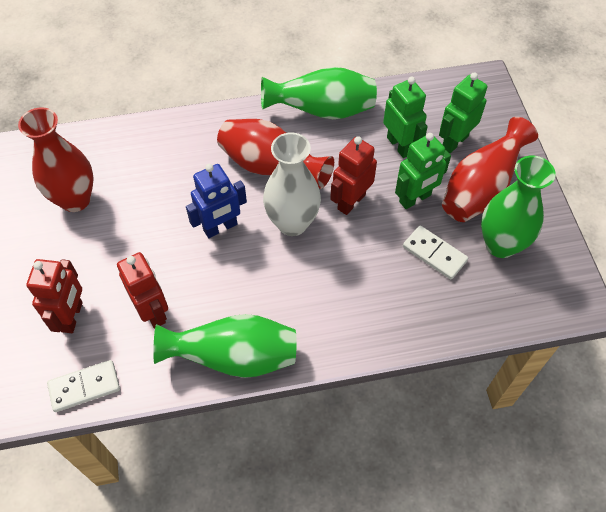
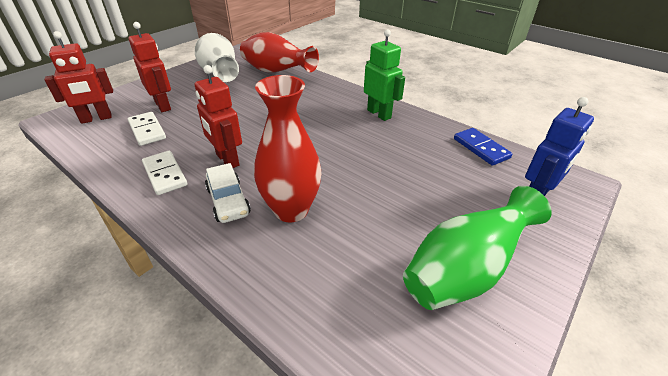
blue domino: none = 0 -> [454,128,513,166] = 1
green robot: [383,77,428,158] [395,133,451,209] [439,72,487,153] = 3 -> [364,29,405,121] = 1
green vase: [153,314,297,378] [261,67,377,120] [481,156,556,258] = 3 -> [403,186,552,310] = 1
red vase: [18,107,94,212] [217,119,334,189] [442,117,538,222] = 3 -> [240,32,319,73] [254,75,321,223] = 2
white car: none = 0 -> [205,163,251,223] = 1

